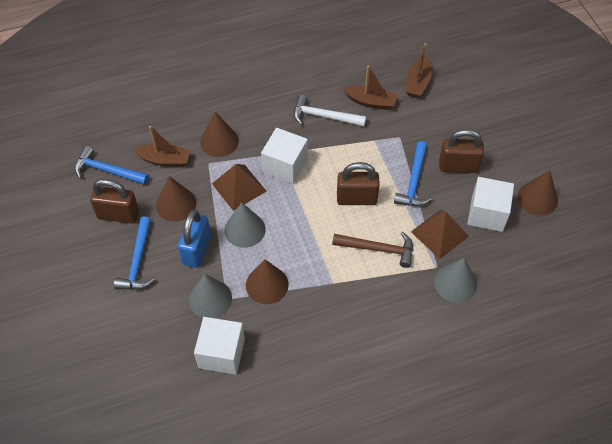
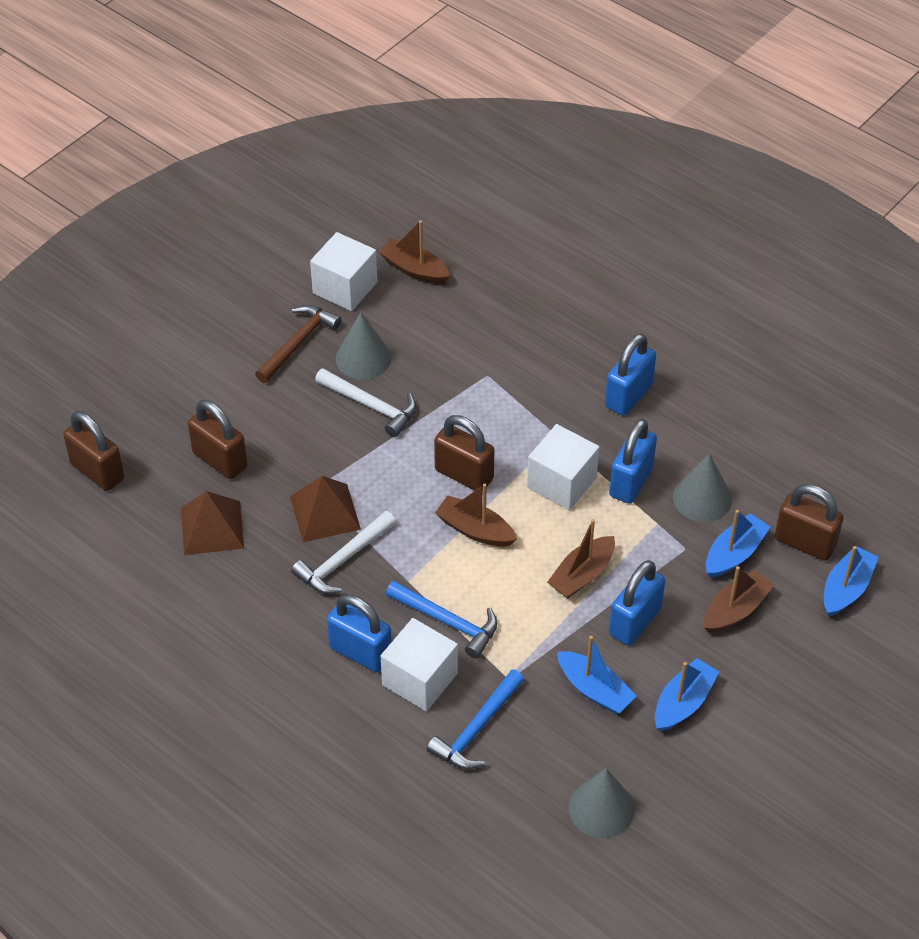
blue boat: none = 0 -> [557,636,637,714] [655,658,719,732] [706,510,770,578] [824,546,878,616] = 4
blue hammer: [75,146,149,185] [114,217,155,290] [394,141,432,206] = 3 -> [386,581,497,659] [427,669,524,769] = 2
blue padlock: [178,209,211,268] = 1 -> [327,594,392,672] [605,333,656,416] [609,419,657,504] [609,560,665,645] = 4
brown boat: [133,126,190,167] [343,66,397,110] [406,43,432,98] = 3 -> [378,220,450,284] [435,484,517,547] [547,519,615,598] [704,566,774,633] = 4
brown cone: [156,176,196,222] [200,112,239,157] [246,260,289,304] [517,170,558,216] = 4 -> none = 0
brown padlock: [90,179,139,223] [337,162,380,205] [439,129,484,173] = 3 -> [63,411,124,491] [188,400,247,479] [434,415,494,492] [775,484,843,561] = 4
white hammer: [294,95,366,127] = 1 -> [291,511,396,594] [315,368,416,437] = 2

